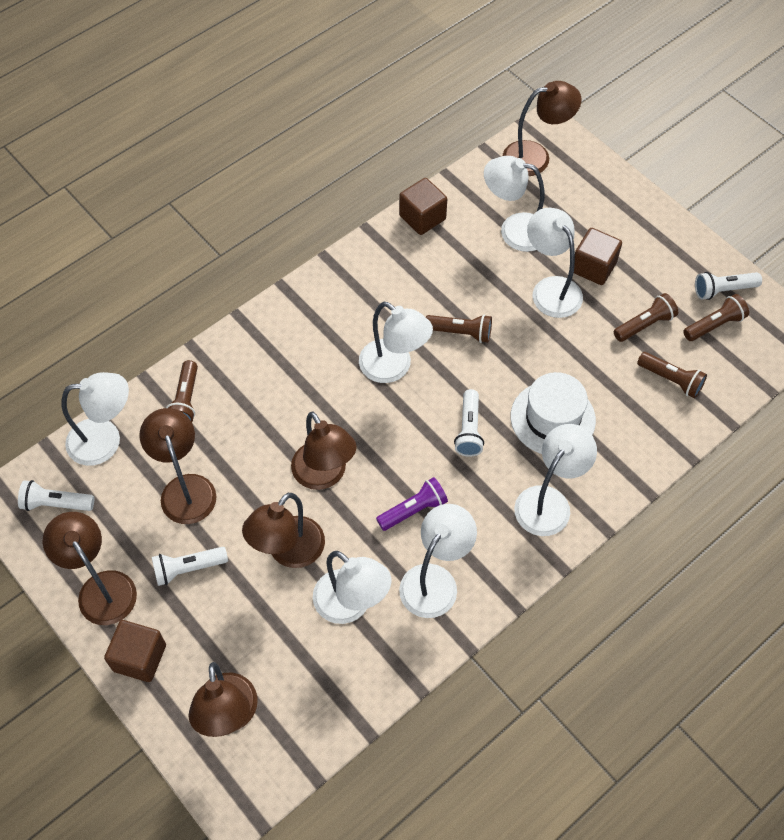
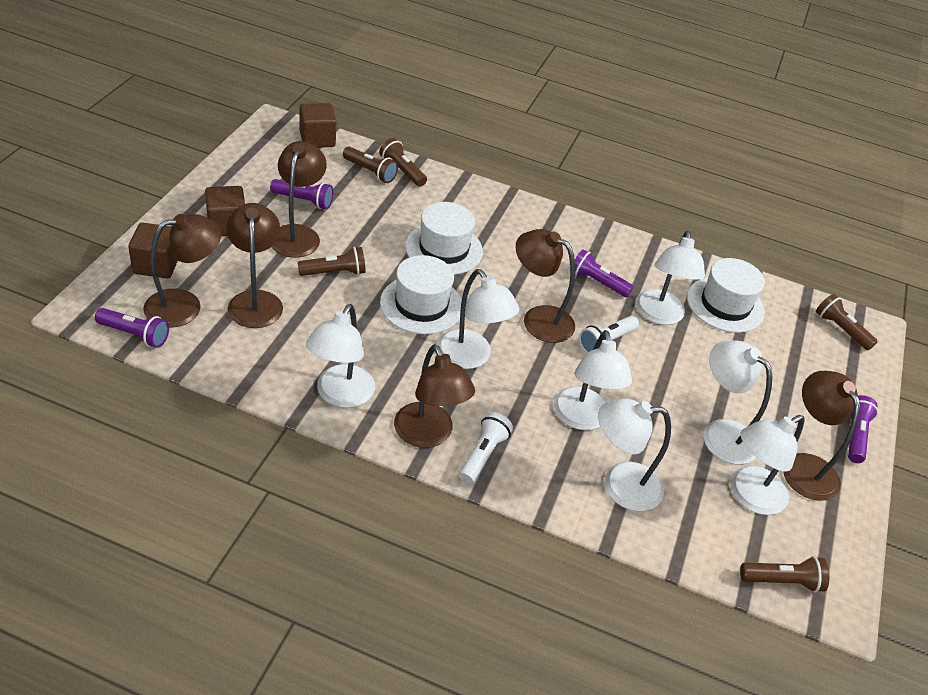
purple flashlight: [376,477,448,531] = 1 -> [95,308,169,348] [270,179,333,209] [575,249,634,297] [848,395,878,463] = 4
white flashlight: [18,480,94,511] [152,547,228,586] [454,389,484,457] [695,272,762,300] = 4 -> [459,412,513,484] [579,316,639,353] = 2
white hat: [511,372,596,454] = 1 -> [380,255,462,335] [405,202,483,275] [687,258,765,333] = 3

